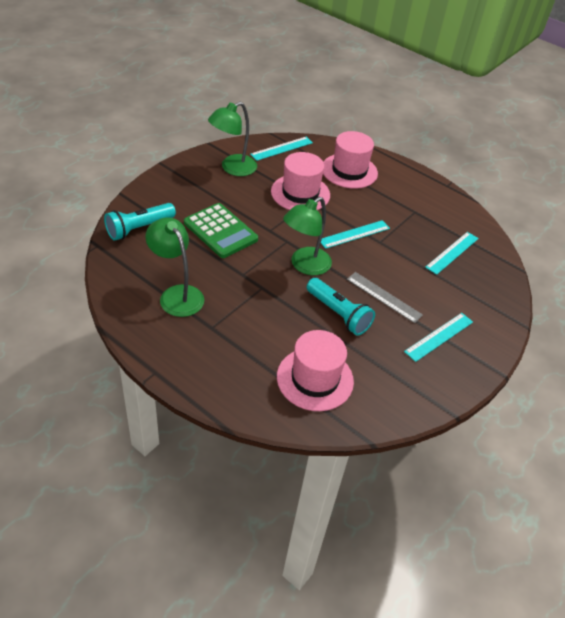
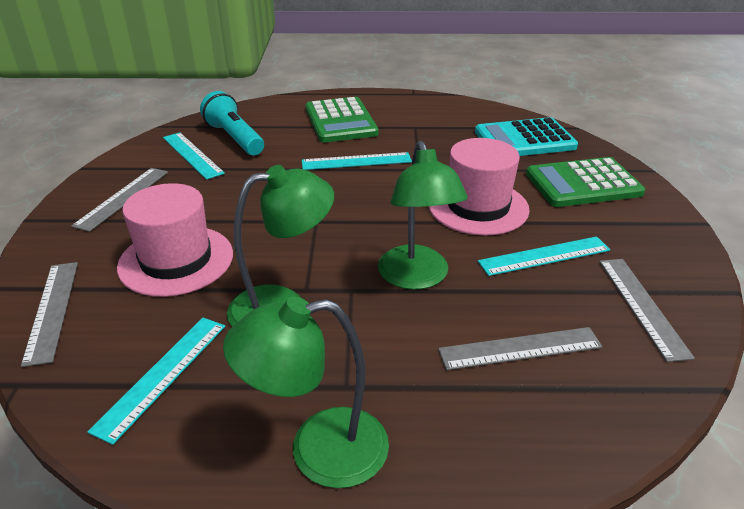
green calculator: [184,203,258,258] = 1 -> [306,97,379,143] [526,157,645,207] = 2
grey ruler: [347,272,423,323] = 1 -> [21,262,78,367] [71,168,168,232] [438,327,602,370] [599,259,695,362] = 4
pink hat: [271,152,330,210] [277,330,354,411] [323,131,378,189] = 3 -> [117,183,233,297] [429,138,530,235] = 2
turquoise calculator: none = 0 -> [475,117,578,156] = 1
turquoise flashlight: [104,203,176,241] [307,278,375,336] = 2 -> [200,91,264,155] = 1

